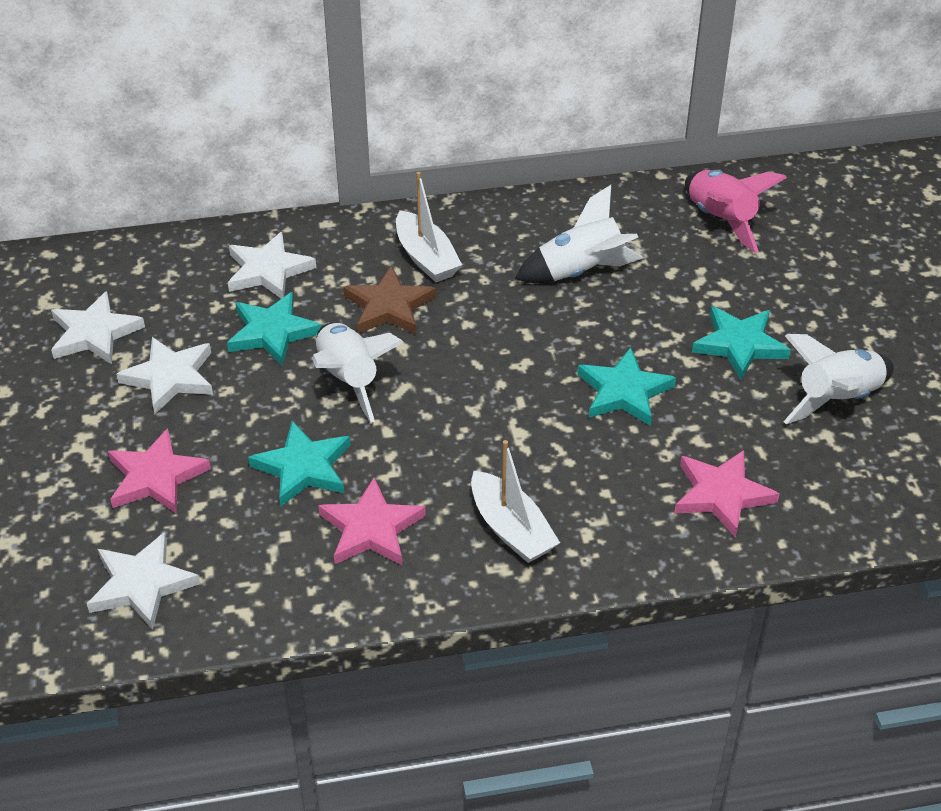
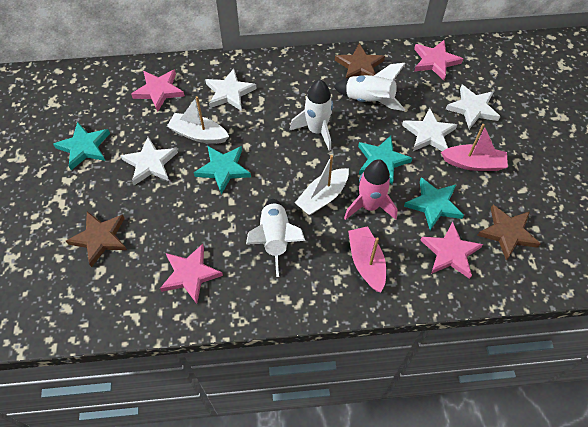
brown star: [343,265,436,334] = 1 -> [66,212,127,267] [335,43,385,78] [477,205,541,261] = 3
pink boat: none = 0 -> [348,226,386,293] [441,124,508,171] = 2
pink star: [108,428,211,514] [318,478,426,565] [674,450,779,538] = 3 -> [131,69,185,112] [160,244,223,304] [414,40,463,80] [420,222,483,279] = 4

